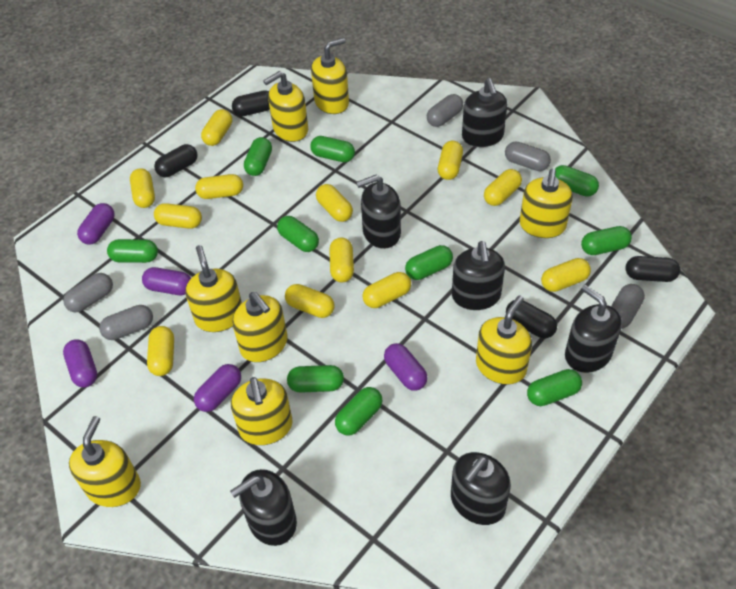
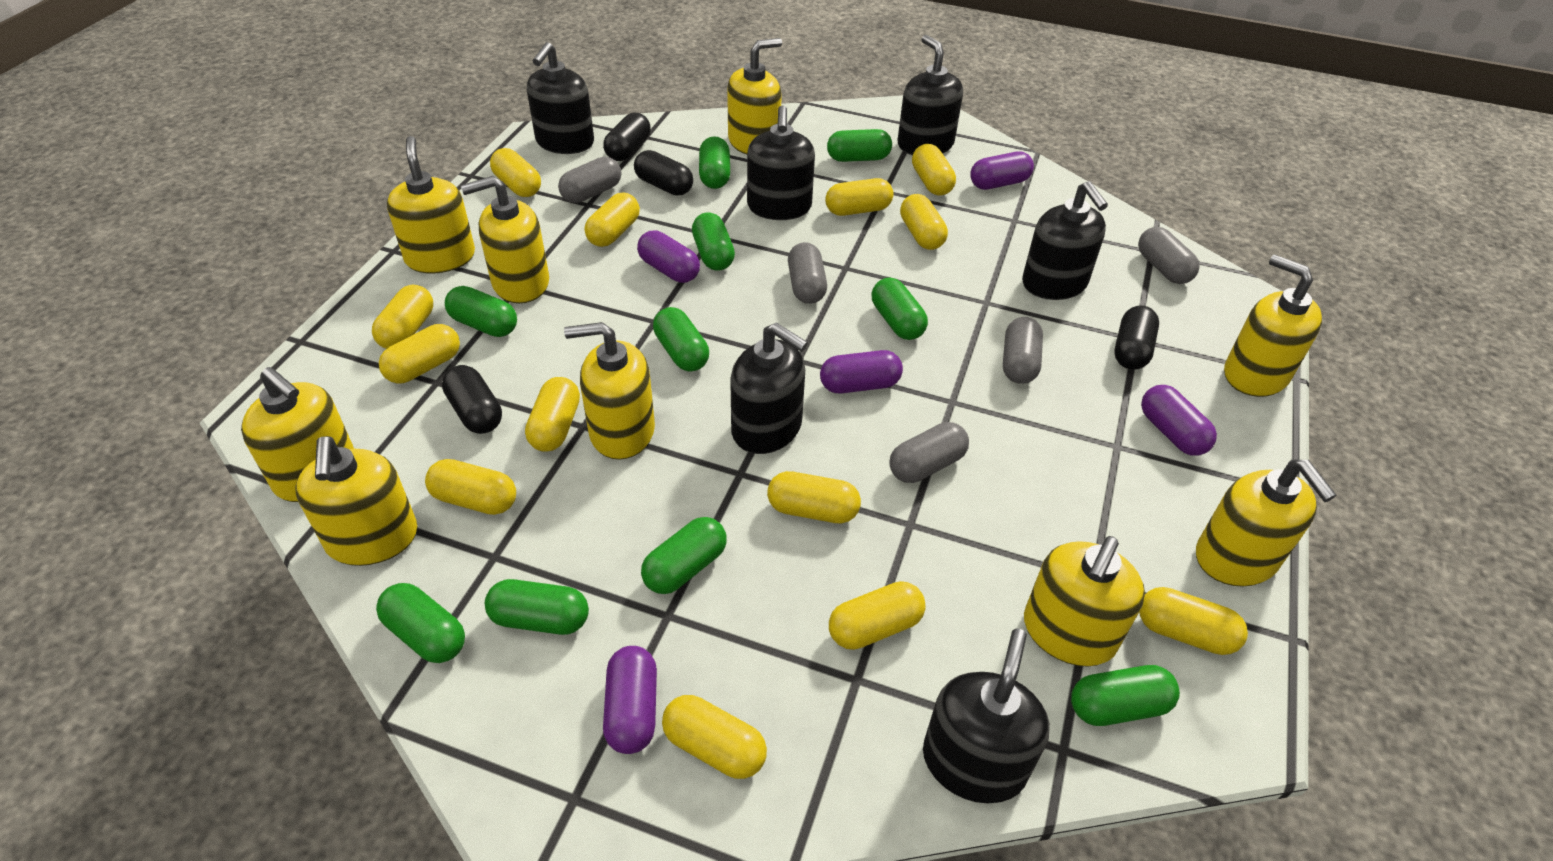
yellow capsule: [130,168,155,208] [147,326,174,376] [154,203,202,229] [195,174,243,199] [201,109,232,146] [285,284,334,318] [316,184,353,222] [329,237,354,283] [363,272,411,308] [438,141,463,180] [484,169,522,206] [541,258,591,292] = 12 -> [372,285,433,349] [379,324,460,384] [425,459,516,515] [490,148,541,197] [525,377,580,452] [585,192,640,247] [662,695,767,779] [767,471,861,523] [825,178,893,216] [829,581,926,650] [900,194,948,250] [912,144,956,196] [1139,587,1248,655] = 13
yellow soap dispenser: [69,416,141,507] [185,245,242,332] [231,377,293,445] [232,292,288,362] [263,71,308,142] [311,38,349,114] [476,295,532,384] [520,169,573,238] = 8 -> [241,367,354,502] [295,436,417,566] [387,136,475,273] [461,176,549,303] [564,322,655,460] [727,38,782,154] [1024,536,1145,667] [1196,460,1337,587] [1224,255,1322,397] = 9

